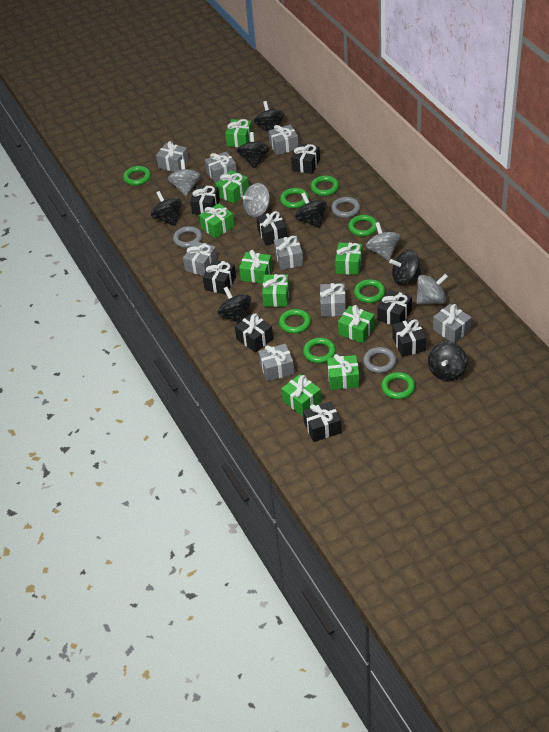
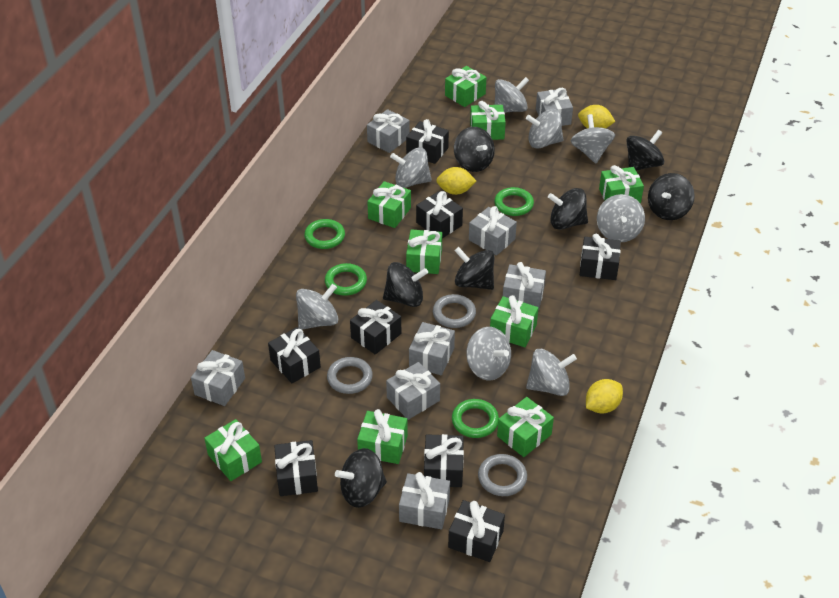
green ring: [123,166,151,186] [279,309,311,334] [280,188,309,209] [303,338,336,363] [311,176,339,196] [348,215,377,236] [354,279,386,303] [381,372,415,399] = 8 -> [304,219,345,249] [325,263,367,296] [452,399,499,438] [494,187,534,216] = 4
grey spinning top: [168,159,201,196] [242,183,270,217] [366,222,400,261] [416,274,448,304] = 4 -> [296,284,338,330] [390,148,432,188] [466,327,511,380] [494,77,529,113] [526,109,563,148] [526,349,577,396] [571,114,615,163] [597,194,645,242] = 8
yellow lemon: none = 0 -> [436,167,476,195] [578,105,616,128] [586,379,623,414] = 3

